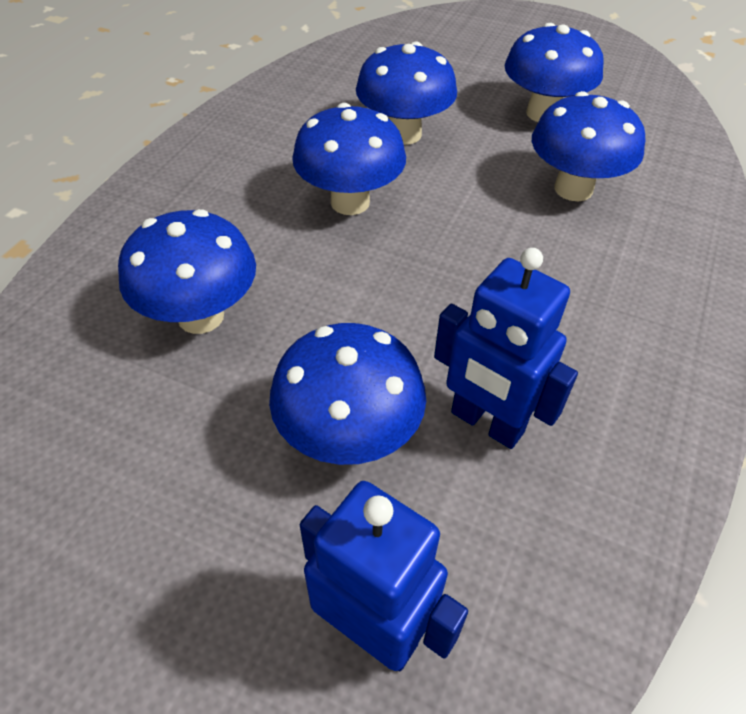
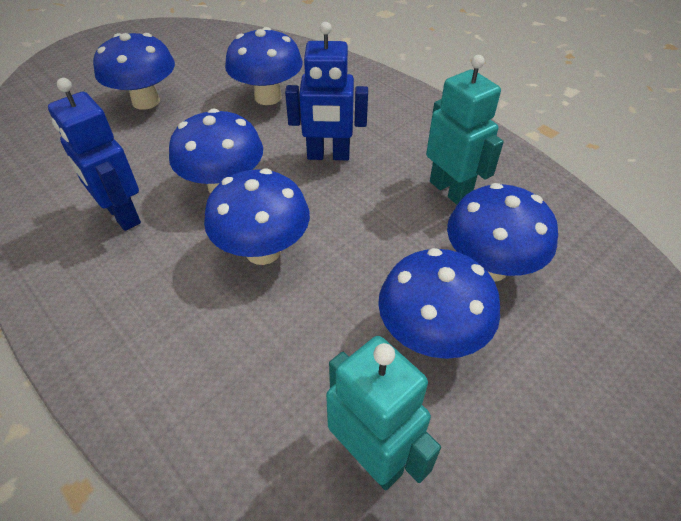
turquoise robot: none = 0 -> [326,336,441,490] [426,55,504,205] = 2

